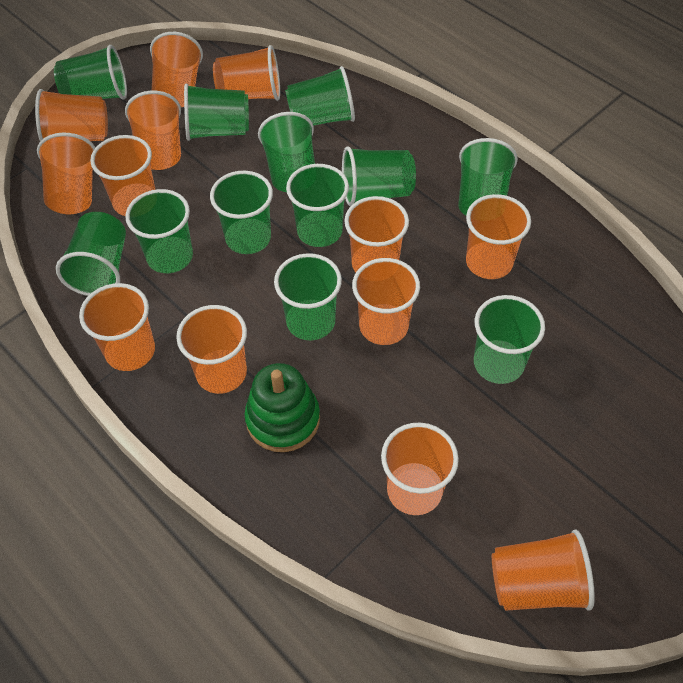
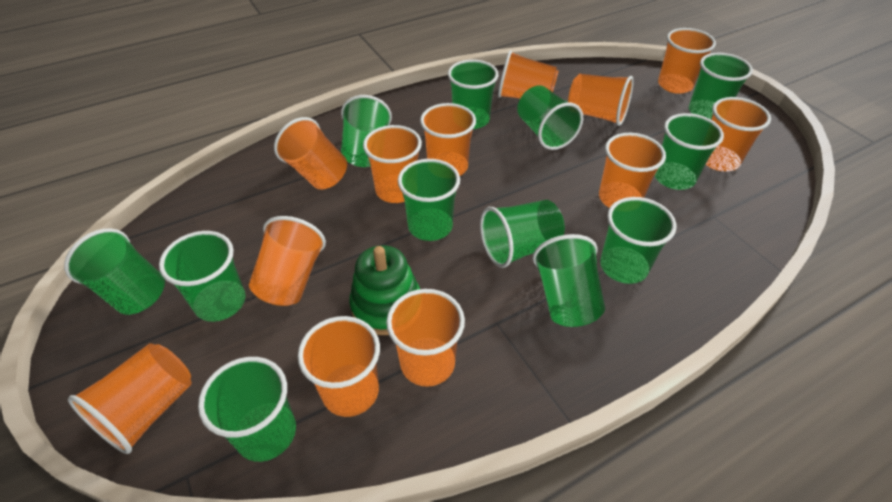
orange cup: [35,89,108,141] [37,133,95,214] [79,283,155,371] [90,135,156,216] [125,91,181,170] [150,32,203,107] [176,305,247,394] [213,45,280,101] [344,196,409,272] [352,258,420,345] [381,422,459,515] [466,194,531,279] [492,529,595,611] = 13 -> [68,343,192,454] [249,216,326,306] [274,117,347,189] [298,316,380,417] [363,125,422,203] [386,289,465,387] [420,103,476,176] [498,50,559,99] [568,74,634,126] [599,133,666,208] [658,28,716,94] [706,97,771,171] = 12

